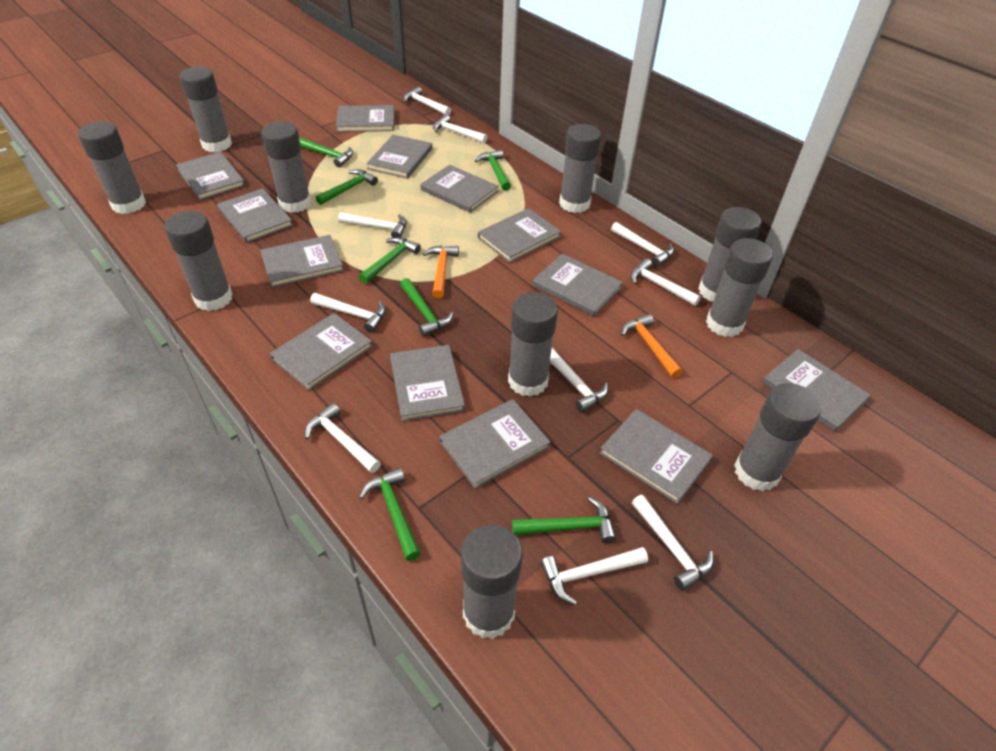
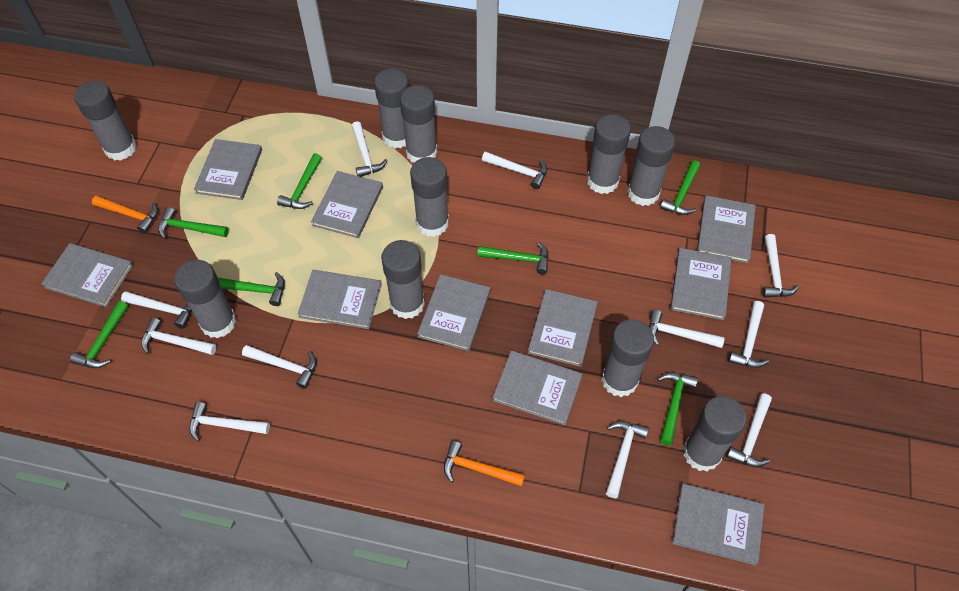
grey book: [176,152,245,200] [217,188,293,243] [260,235,344,288] [270,313,373,390] [336,105,394,132] [366,135,432,179] [390,345,465,422] [421,165,499,213] [439,399,551,489] [478,208,561,263] [533,254,623,316] [600,409,713,504] [762,349,870,432] = 13 -> [41,243,133,307] [194,139,262,200] [298,270,382,329] [311,171,383,238] [417,274,490,351] [492,350,582,425] [528,289,598,367] [670,248,732,320] [672,484,764,566] [697,195,756,263] = 10
white hammer: [305,403,381,473] [310,293,386,333] [338,212,407,238] [403,87,451,115] [433,114,487,143] [540,547,648,605] [550,348,608,412] [611,222,674,267] [630,259,701,306] [632,495,714,591] = 10 -> [121,291,192,329] [141,317,216,355] [189,402,270,441] [242,345,317,389] [352,121,387,177] [482,151,547,189] [606,421,649,498] [648,310,725,348] [726,393,772,467] [728,301,769,368] [762,234,799,298] = 11

